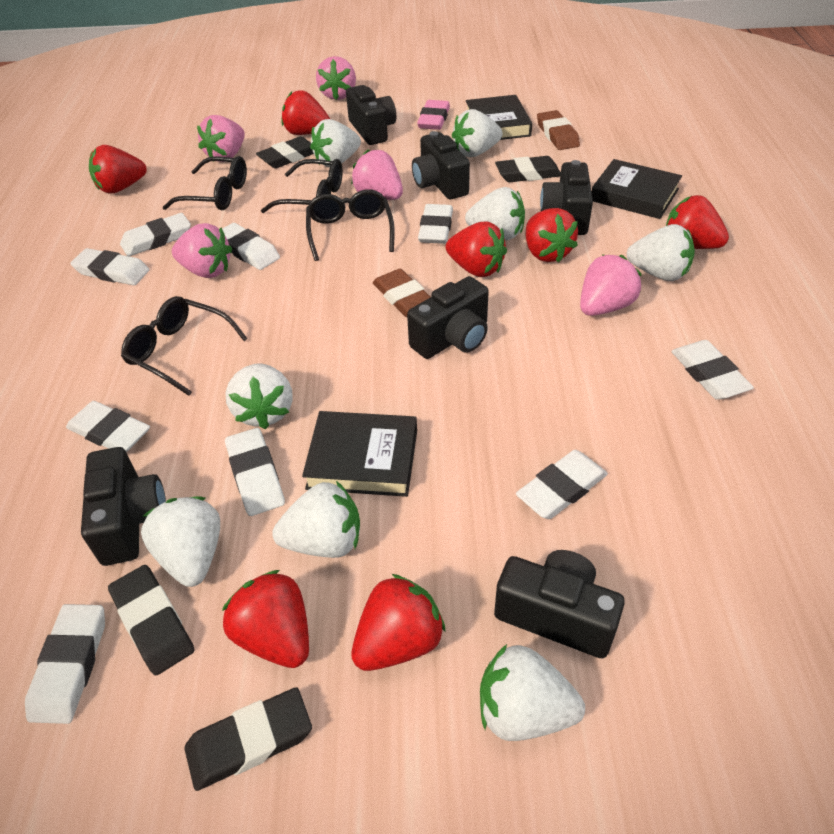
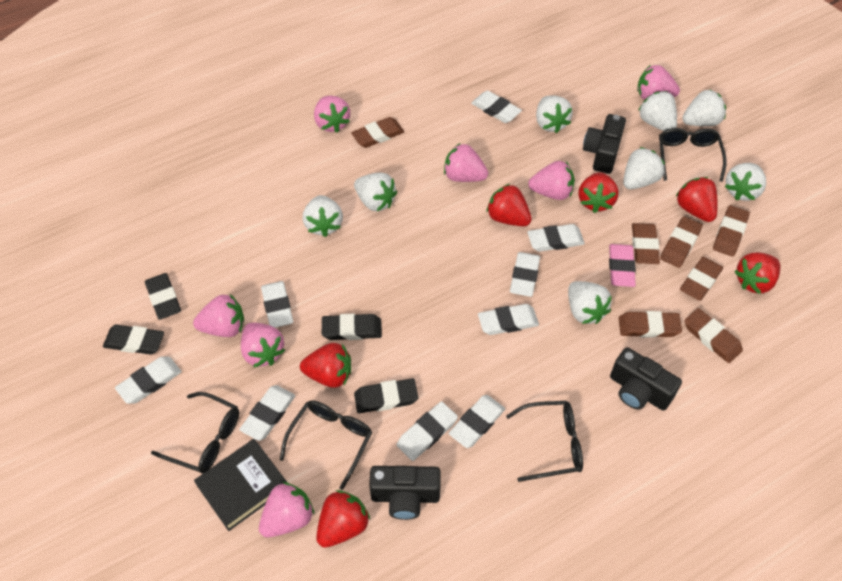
black book: [302,411,417,497] [466,95,532,140] [592,159,682,219] = 3 -> [194,439,287,531] = 1
black camera: [81,447,166,566] [346,85,396,145] [407,276,489,359] [412,131,470,199] [494,550,625,659] [540,160,593,235] = 6 -> [369,466,440,520] [583,114,626,174] [610,347,682,411] = 3
brown eraser: [373,269,430,317] [537,110,580,150] = 2 -> [351,117,404,148] [619,311,682,338] [632,223,660,264] [660,216,703,268] [680,257,723,301] [684,308,743,363] [713,205,750,257] = 7
pink strawberry: [172,223,232,278] [197,115,245,162] [316,56,356,100] [351,149,403,200] [580,255,642,316] = 5 -> [193,294,244,337] [241,323,285,367] [259,482,315,537] [314,96,350,133] [444,143,488,182] [528,161,575,200] [637,65,680,100] = 7
red strawberry: [89,145,147,194] [222,570,309,668] [282,90,330,135] [351,574,446,671] [446,222,507,277] [525,208,578,263] [666,195,729,249] = 7 -> [300,343,351,388] [316,490,370,548] [486,184,532,226] [578,172,619,213] [675,177,718,222] [734,252,780,294] = 6

